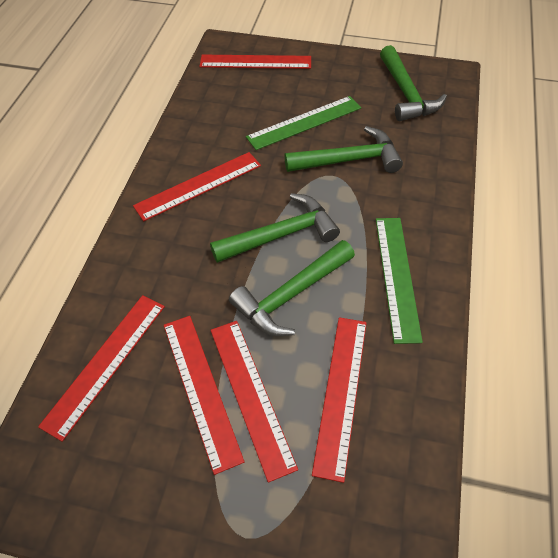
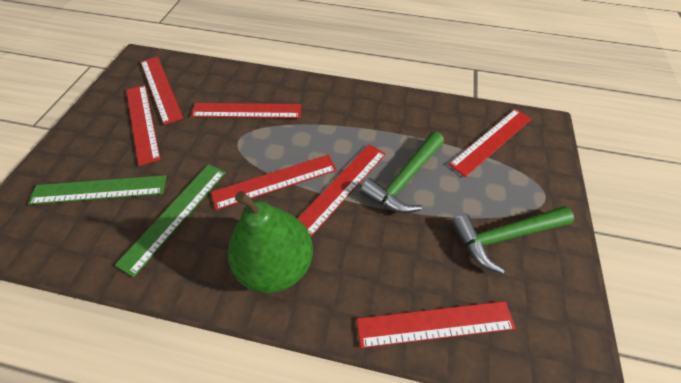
green hammer: [210,193,340,263] [229,240,355,336] [285,126,403,173] [380,45,447,121] = 4 -> [360,132,444,213] [451,206,574,274] = 2
green pear: none = 0 -> [228,191,313,293] = 1
red ruler: [38,295,165,442] [133,152,261,221] [164,316,245,475] [199,55,311,69] [211,321,298,483] [312,317,367,483] = 6 -> [126,85,161,166] [141,57,183,125] [191,103,301,118] [211,155,337,210] [297,144,386,236] [357,301,516,348] [449,109,531,177] = 7

